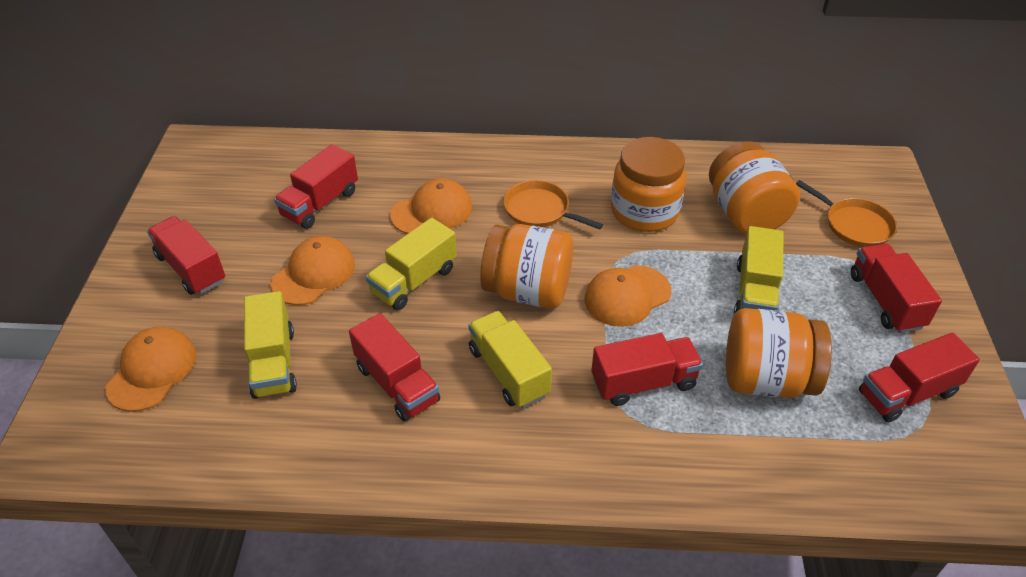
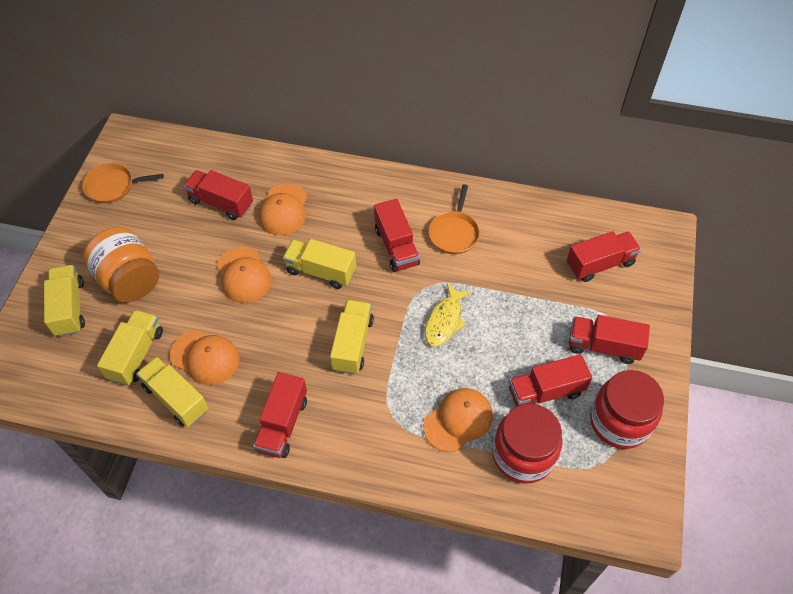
orange jar: [480,224,573,309] [611,137,686,232] [709,141,800,234] [726,308,832,398] = 4 -> [83,227,159,302] = 1
red jar: none = 0 -> [492,404,563,484] [590,370,664,449] = 2
yellow fish: none = 0 -> [424,283,471,347] = 1
yellow truck: [244,291,297,399] [366,218,457,310] [468,311,552,408] [734,226,784,314] = 4 -> [44,265,85,337] [97,310,163,386] [136,356,209,427] [283,239,356,289] [330,300,374,374] = 5

